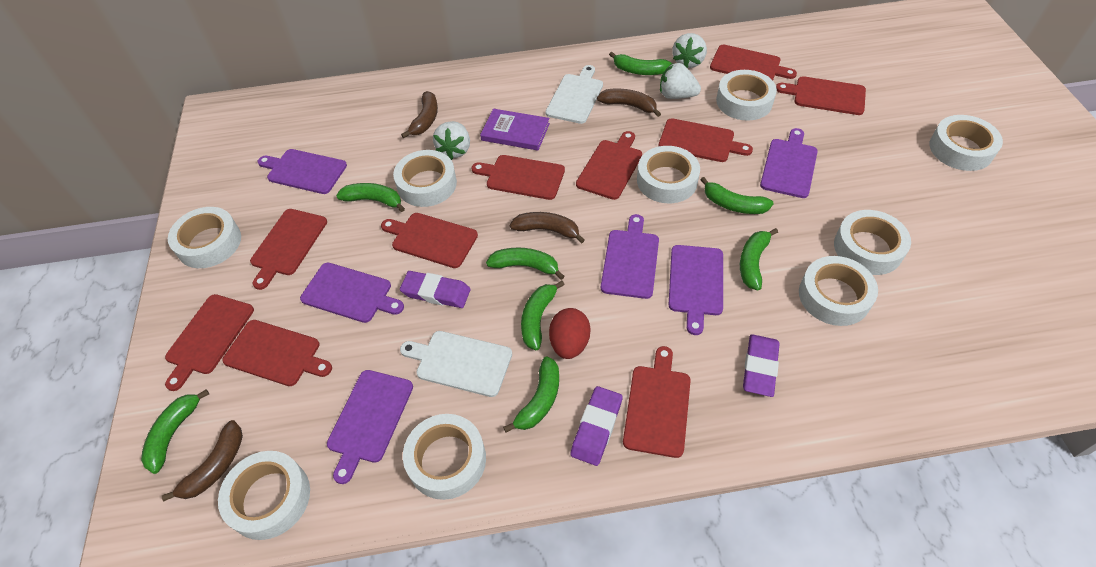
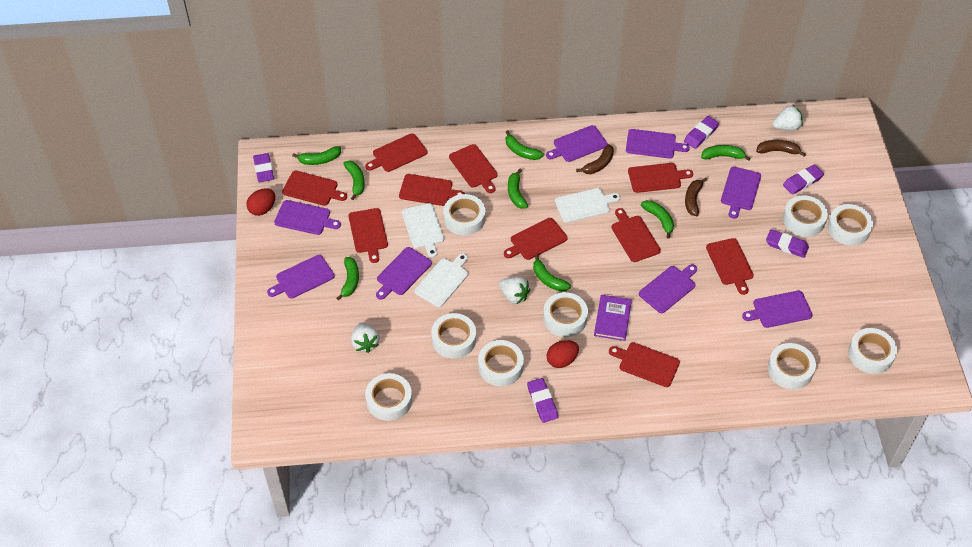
brown banana: [162,420,243,501] [401,91,438,138] [510,212,585,243] [597,89,661,117] = 4 -> [576,144,614,174] [685,178,707,216] [756,140,806,156] = 3
purple cutting board: [258,149,347,194] [300,263,404,323] [327,370,413,484] [601,214,659,299] [669,245,723,335] [760,128,818,198] = 6 -> [267,255,335,298] [274,200,341,235] [376,247,432,300] [546,125,608,162] [626,129,690,159] [639,264,697,313] [721,166,761,219] [742,291,813,328] = 8
purple eraser: [400,271,471,308] [571,386,622,466] [743,334,780,397] = 3 -> [253,153,274,182] [527,378,558,423] [684,116,719,149] [766,229,809,258] [783,164,824,195] = 5
red egg: [549,308,591,359] = 1 -> [246,188,275,216] [547,340,579,368] = 2
white cutting board: [400,331,512,397] [546,65,603,124] = 2 -> [402,203,444,258] [414,253,468,307] [555,188,620,223] = 3

